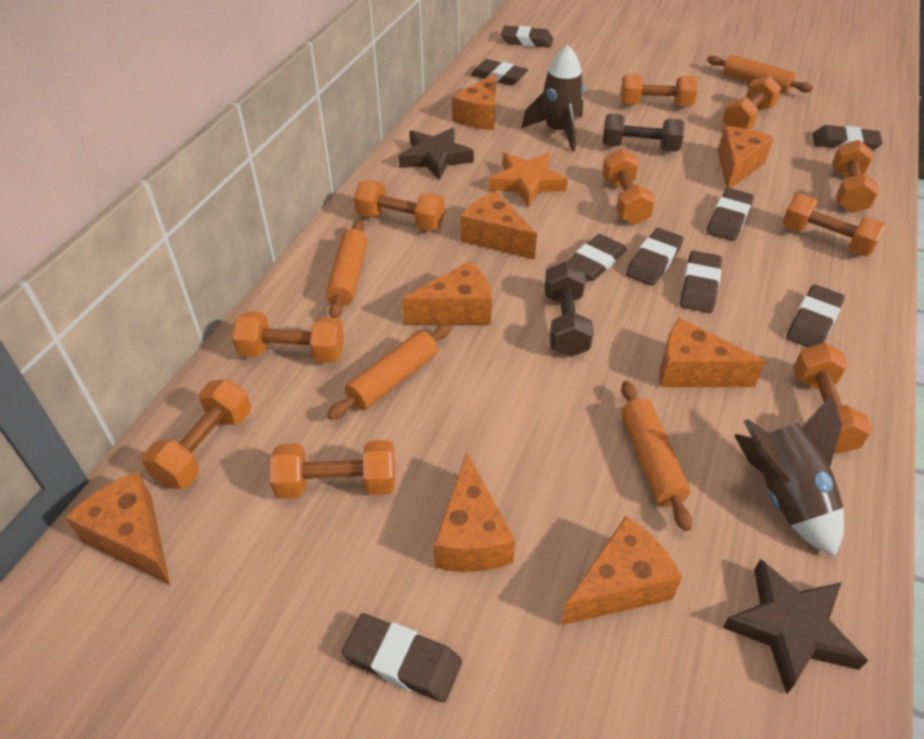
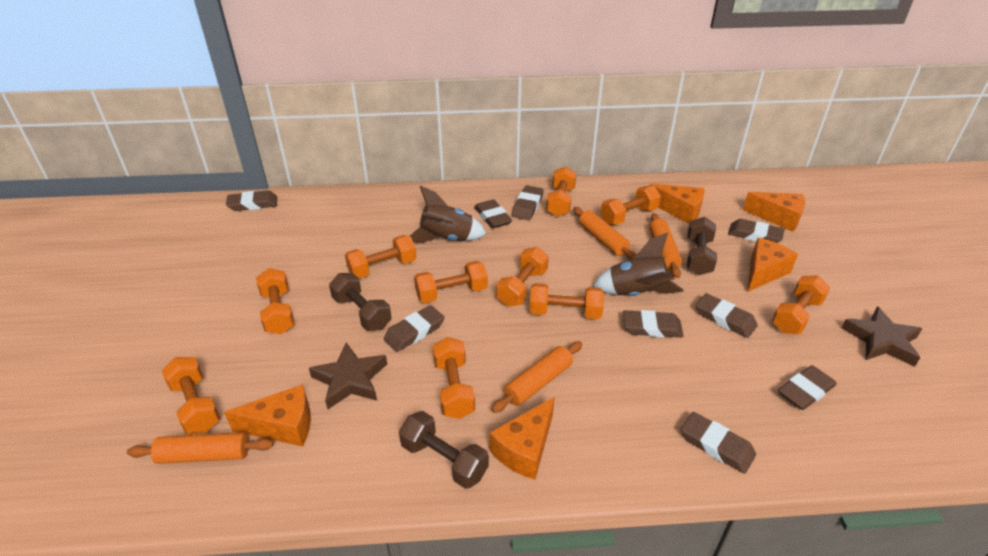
brown dumbbell: [545,262,594,357] [602,113,685,152] = 2 -> [329,273,392,331] [399,411,489,489] [687,217,717,275] = 3
orange cheese: [65,472,170,585] [402,261,492,325] [434,453,515,572] [452,73,497,130] [460,192,537,260] [561,516,682,625] [659,318,766,387] [718,126,774,189] = 8 -> [224,384,311,447] [490,397,555,480] [650,184,705,224] [743,192,805,232] [748,238,798,292] = 5
orange star: [488,153,568,208] = 1 -> none = 0

